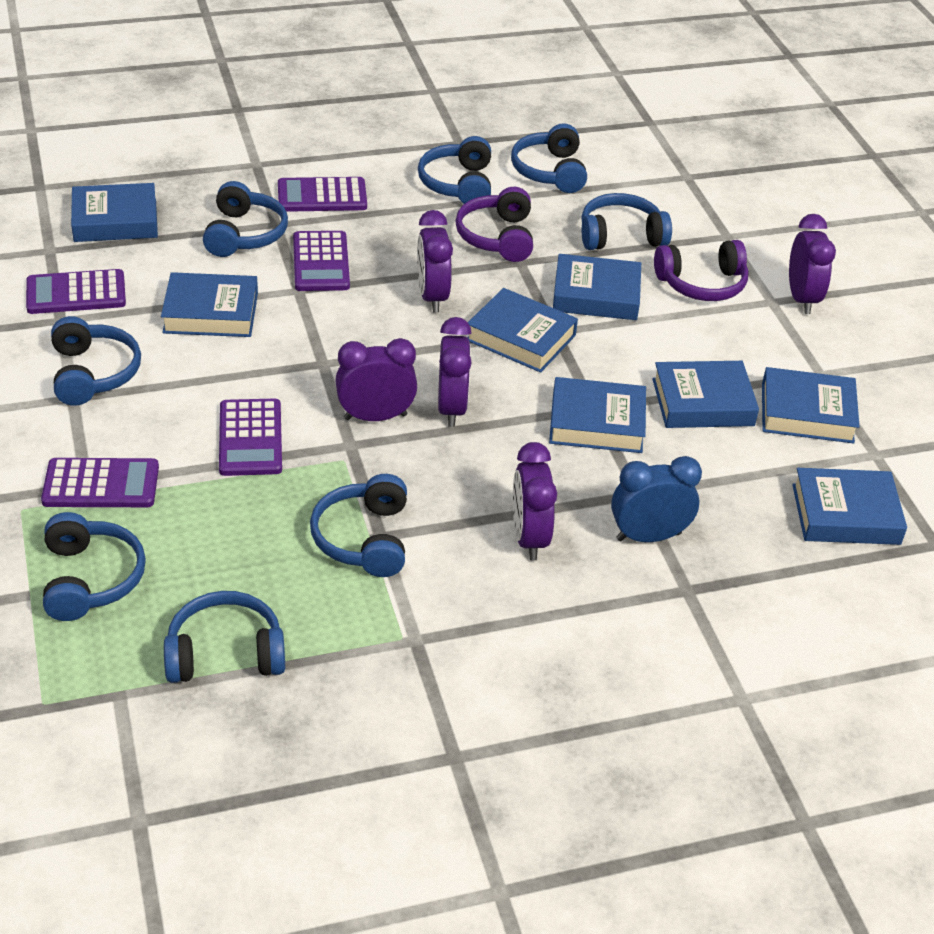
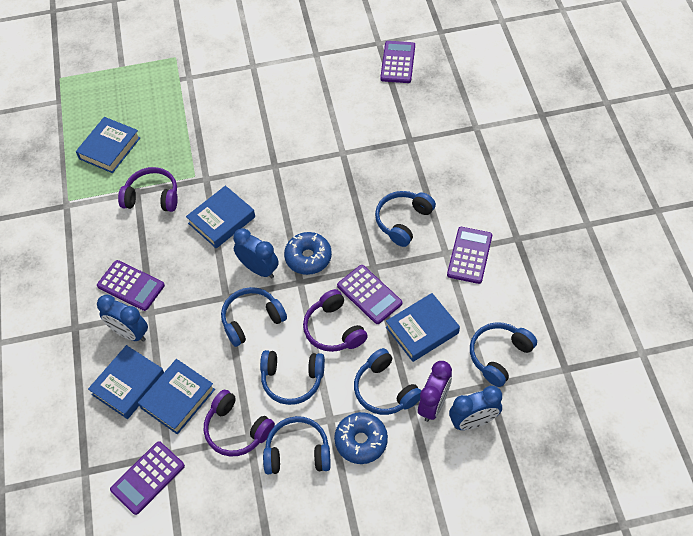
blue book: [71,183,158,242] [161,272,258,337] [467,288,578,373] [549,377,646,453] [553,254,641,320] [652,361,759,428] [762,367,860,444] [792,468,907,545] = 8 -> [76,117,140,173] [88,345,164,419] [138,359,215,434] [186,186,255,248] [386,293,460,362] = 5
blue clock: [611,456,702,542] = 1 -> [97,294,148,342] [233,228,279,278] [449,386,502,430] = 3
blue donut: none = 0 -> [284,232,332,275] [334,412,388,464] = 2
blue headphones: [43,512,146,621] [51,316,141,405] [164,591,285,683] [203,181,288,257] [310,474,407,577] [418,136,491,204] [511,123,587,193] [581,193,672,250] = 8 -> [221,287,287,347] [260,350,325,405] [263,416,331,474] [354,348,421,415] [375,191,436,247] [470,322,537,387] = 6
purple clock: [335,338,417,421] [417,210,453,312] [438,317,472,427] [513,442,557,561] [789,214,836,314] = 5 -> [418,361,452,422] = 1
purple headphones: [455,187,533,262] [654,240,749,301] = 2 -> [118,167,178,212] [204,390,275,457] [303,289,368,352] = 3

